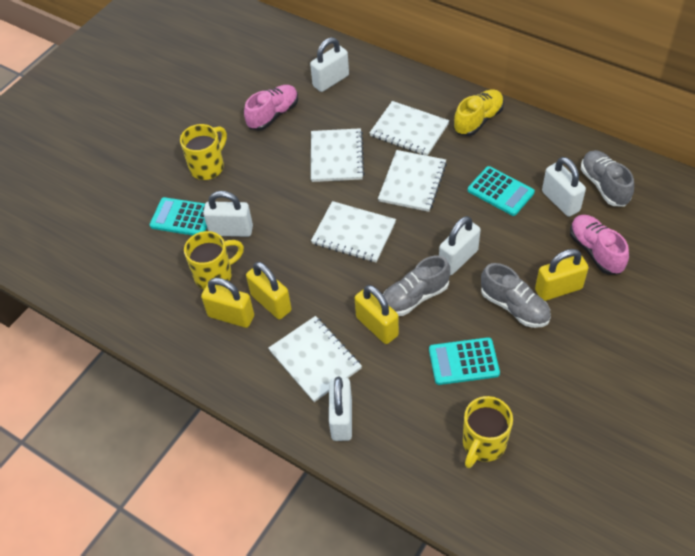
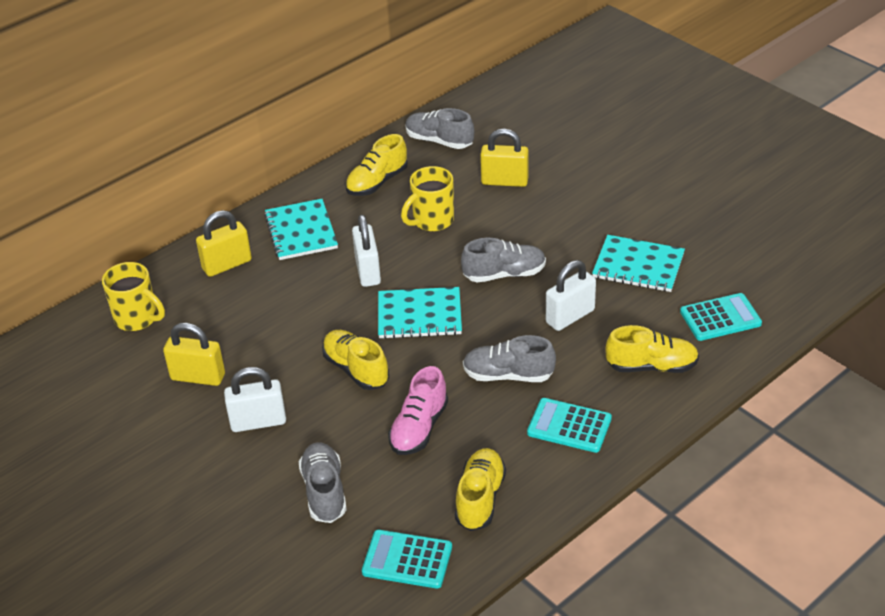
grey shoe: [383,255,450,316] [481,263,551,328] [581,150,634,206] = 3 -> [299,442,347,523] [405,108,475,149] [461,238,546,282] [463,335,556,382] = 4
pink shoe: [244,85,298,131] [570,215,629,275] = 2 -> [388,366,448,455] = 1
turquoise notebook: none = 0 -> [264,199,338,260] [378,287,462,339] [592,235,685,292] = 3
white notebook: [268,316,362,402] [311,128,365,182] [311,201,396,262] [369,101,449,156] [378,150,447,212] = 5 -> none = 0
white padlock: [203,191,253,237] [310,37,349,92] [329,377,352,441] [439,216,481,275] [542,157,586,217] = 5 -> [224,367,286,432] [352,215,381,287] [546,260,596,331] = 3
yellow mug: [180,124,227,180] [184,231,244,290] [463,396,513,468] = 3 -> [102,262,165,331] [401,166,454,231] = 2
yellow padlock: [201,278,254,328] [246,262,292,319] [355,285,399,344] [535,249,589,301] = 4 -> [163,323,225,386] [196,210,252,277] [480,129,529,187] = 3
yellow shoe: [453,89,504,136] = 1 -> [322,330,389,390] [346,134,408,196] [455,448,506,531] [605,325,699,373] = 4

